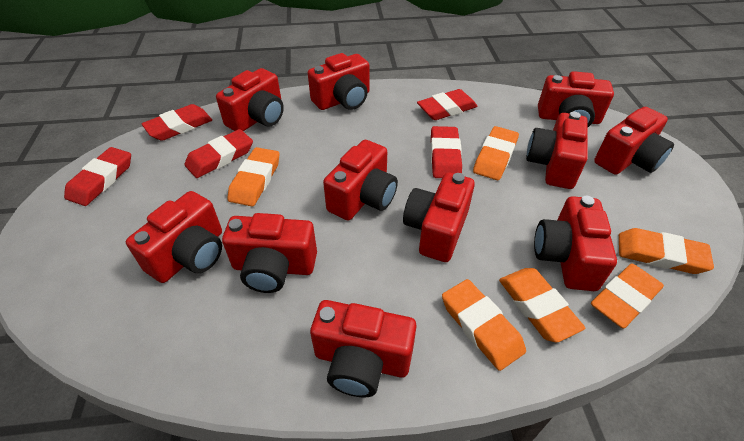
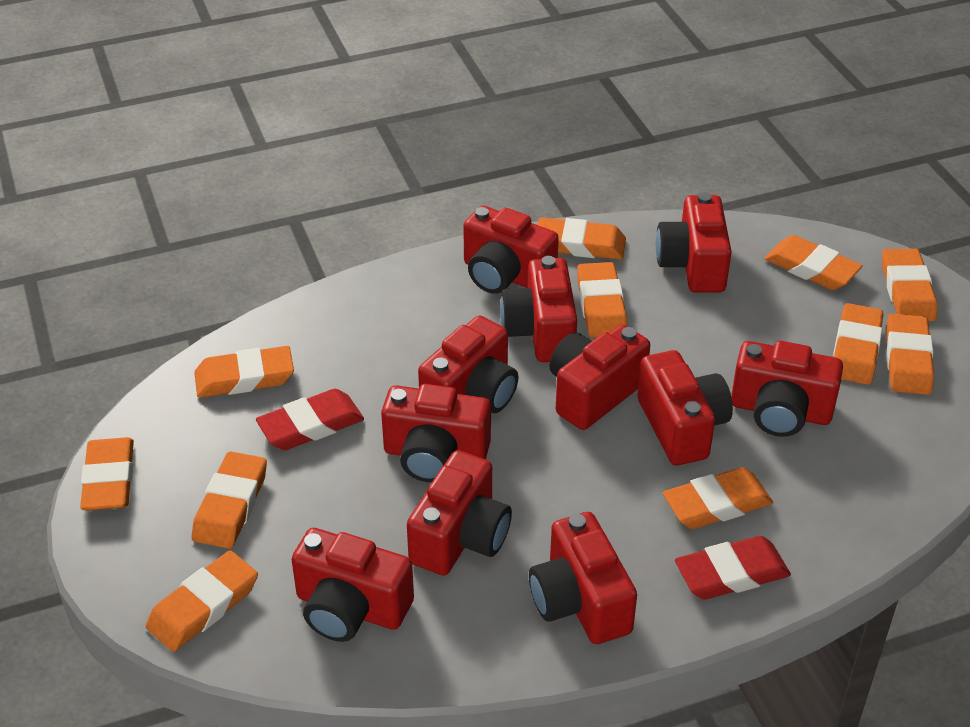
orange eraser: [227,147,280,206] [442,279,526,371] [473,126,519,180] [499,268,585,343] [591,264,664,329] [619,228,714,274] = 6 -> [80,437,134,511] [146,550,258,652] [191,451,267,549] [194,346,294,398] [538,217,626,260] [577,262,627,338] [663,467,773,529] [764,235,863,290] [833,303,883,385] [882,249,937,321] [886,313,934,395] = 11
red eraser: [64,147,131,206] [142,104,212,141] [184,129,253,178] [417,89,478,120] [431,126,462,178] = 5 -> [256,389,364,450] [675,536,791,600] = 2

